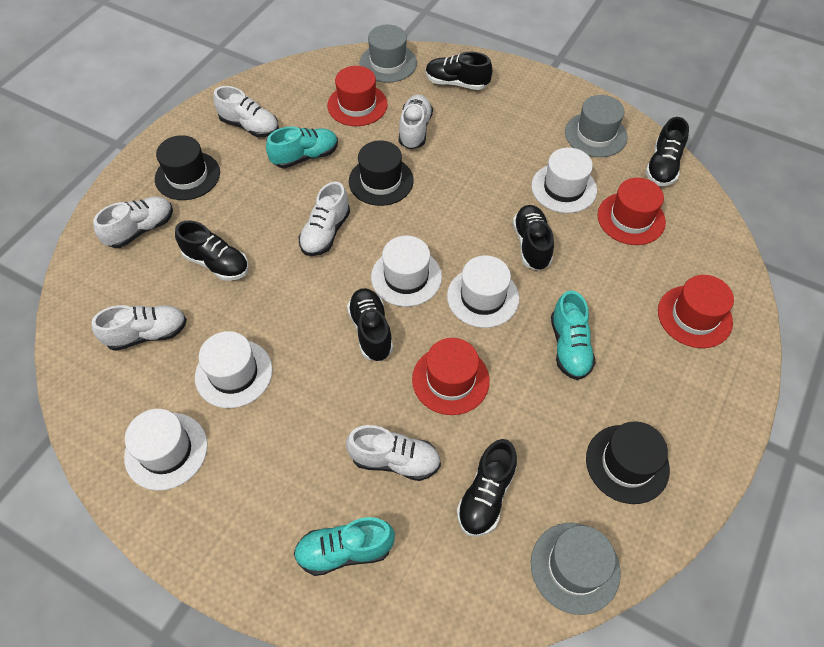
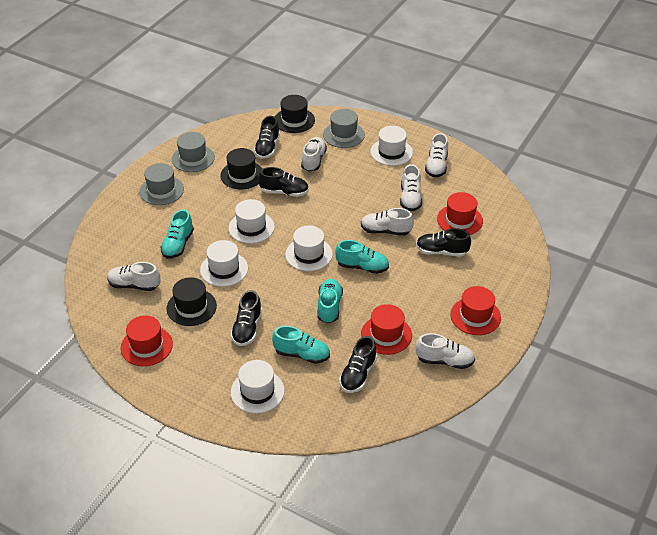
black shoe: [175,220,248,281] [347,288,393,361] [426,52,492,90] [457,439,517,537] [513,205,554,271] [646,117,689,186] = 6 -> [230,290,262,346] [254,116,280,159] [258,167,309,197] [339,336,377,393] [416,228,471,257] = 5
turquoise shoe: [266,126,338,168] [294,517,395,576] [551,290,596,380] = 3 -> [160,209,194,258] [272,326,330,364] [317,279,343,323] [335,240,389,274] = 4

